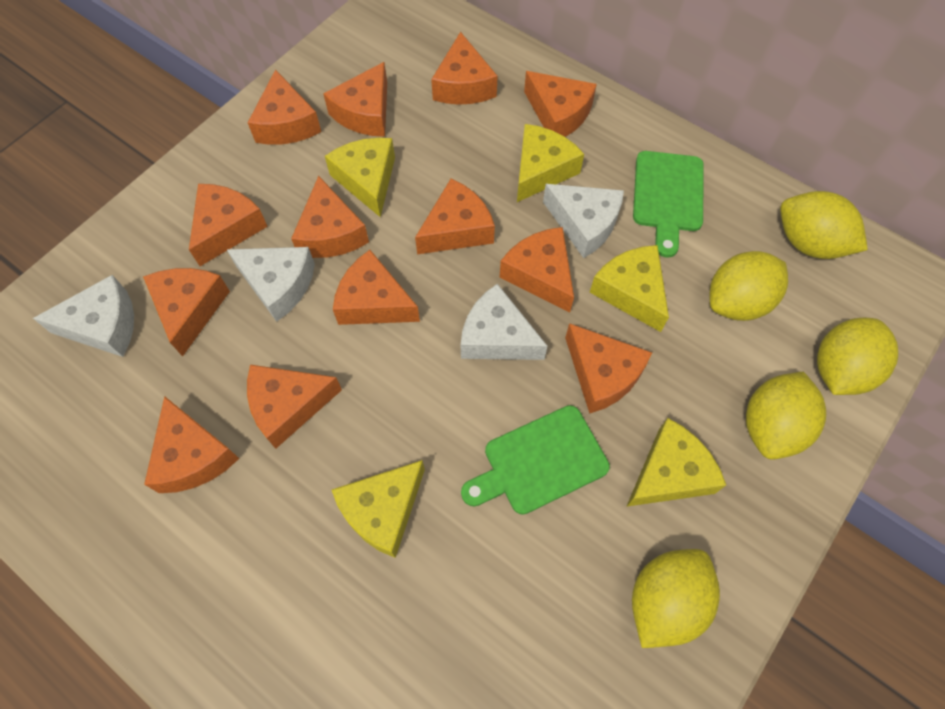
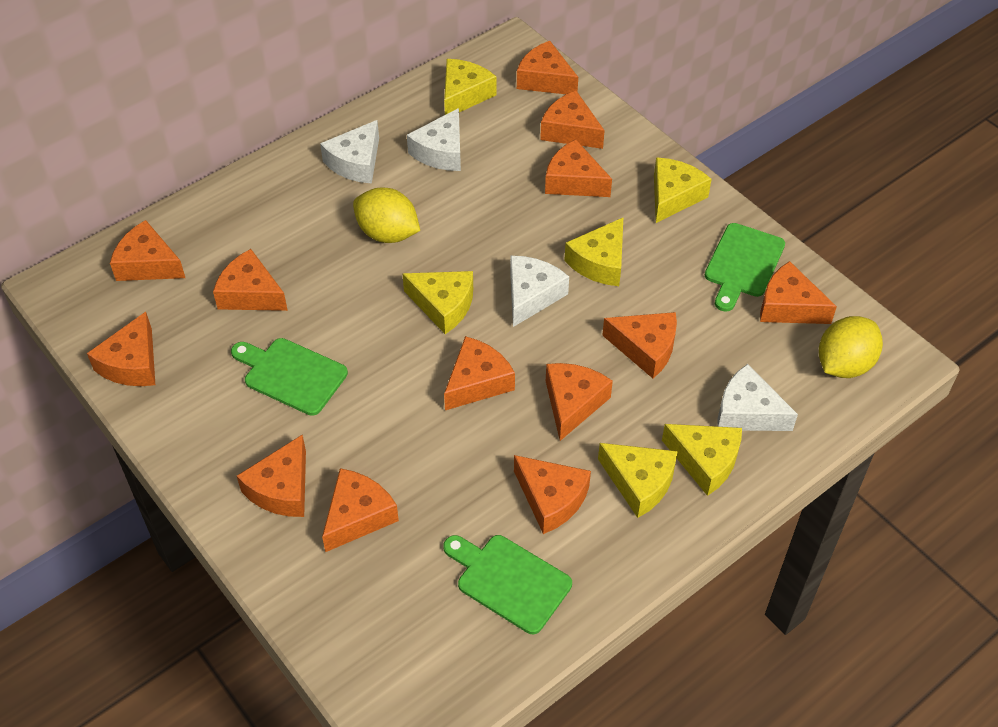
green cutting board: [461,405,610,515] [633,151,704,257] = 2 -> [231,338,348,416] [443,535,572,634] [705,223,785,312] = 3
yellow cheese: [325,138,395,217] [332,460,425,558] [517,124,584,202] [590,245,669,332] [626,418,726,507] = 5 -> [402,271,473,334] [444,59,497,115] [564,218,623,286] [598,443,678,518] [654,157,712,223] [662,424,742,496] = 6
yellow lemon: [632,549,720,648] [709,251,788,321] [746,372,826,460] [780,191,868,259] [817,318,898,395] = 5 -> [353,188,420,243] [819,316,883,378] = 2

